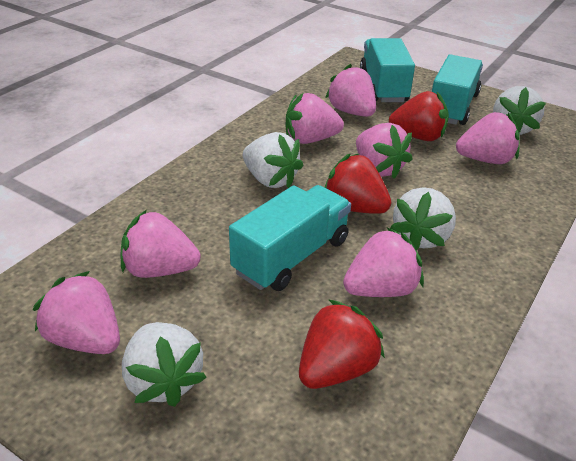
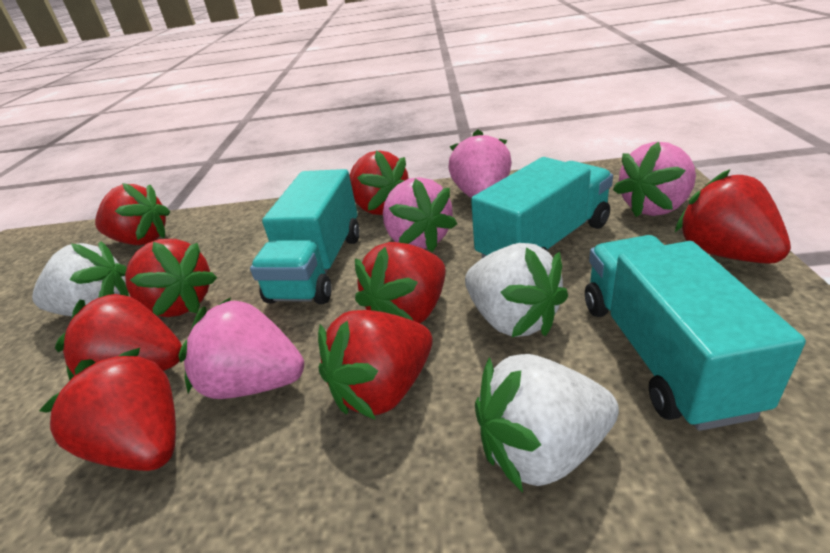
pink strawberry: [33,271,120,354] [120,210,201,278] [286,93,344,144] [325,64,376,117] [343,227,424,297] [356,123,412,179] [456,112,520,164] = 7 -> [178,297,304,399] [383,177,457,252] [449,129,512,198] [613,142,696,217] = 4
red strawberry: [299,299,385,389] [324,153,391,214] [389,91,449,141] = 3 -> [39,348,176,471] [55,292,182,380] [95,183,170,245] [125,239,217,317] [318,310,432,420] [349,150,409,215] [355,242,446,323] [675,169,791,264] = 8
white strawberry: [122,322,207,407] [243,132,304,188] [390,187,456,250] [493,86,546,135] = 4 -> [32,241,129,316] [465,243,568,337] [475,354,619,492] = 3

